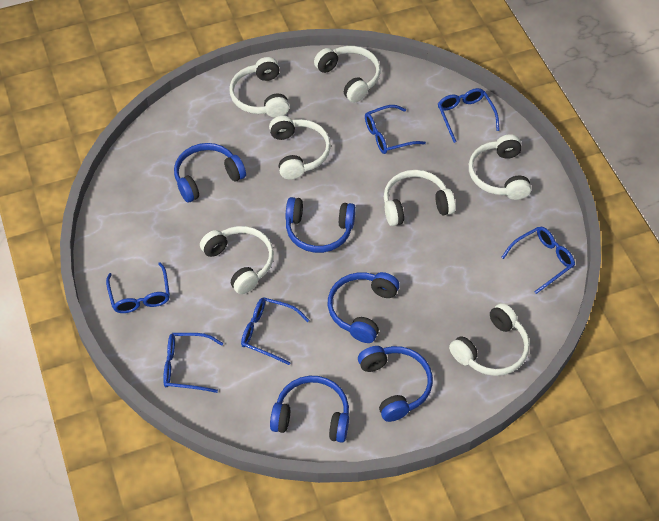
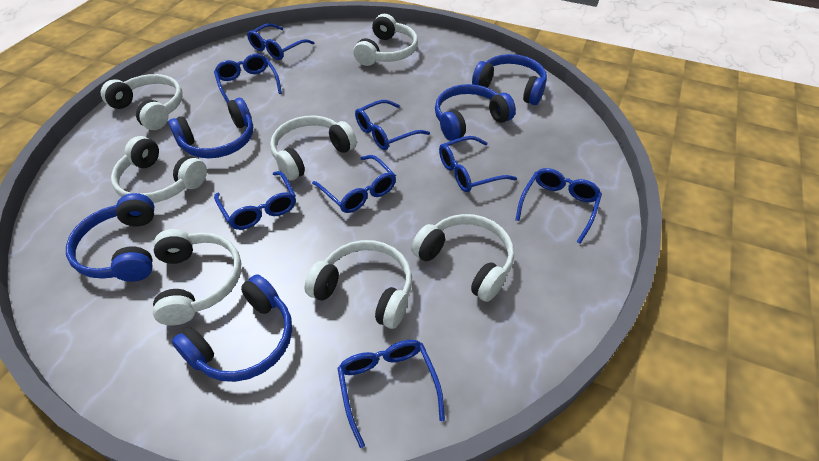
blue glasses: [106,263,170,313] [163,333,223,393] [241,298,309,365] [365,105,426,154] [438,88,500,143] [501,227,575,294] = 6 -> [214,53,282,104] [214,171,296,230] [247,23,314,60] [312,155,396,213] [337,340,445,448] [355,100,430,150] [439,136,517,192] [515,168,602,244] = 8

